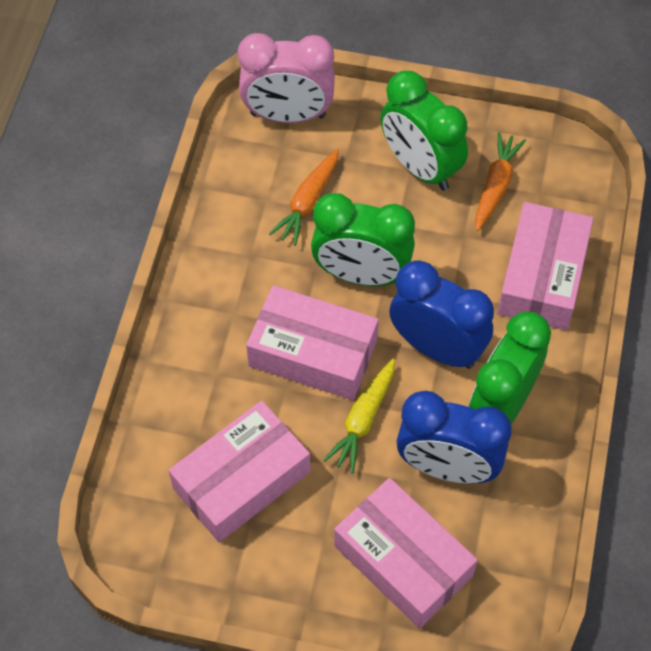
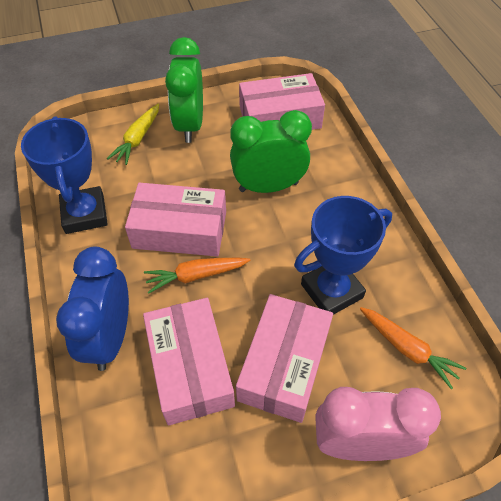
blue clock: [389,260,494,369] [396,391,512,484] = 2 -> [56,247,129,371] = 1
blue trophy: none = 0 -> [21,116,108,234] [294,196,392,315] = 2
green clock: [311,193,415,286] [381,71,468,191] [469,311,551,424] = 3 -> [165,37,203,143] [230,110,312,193] = 2

